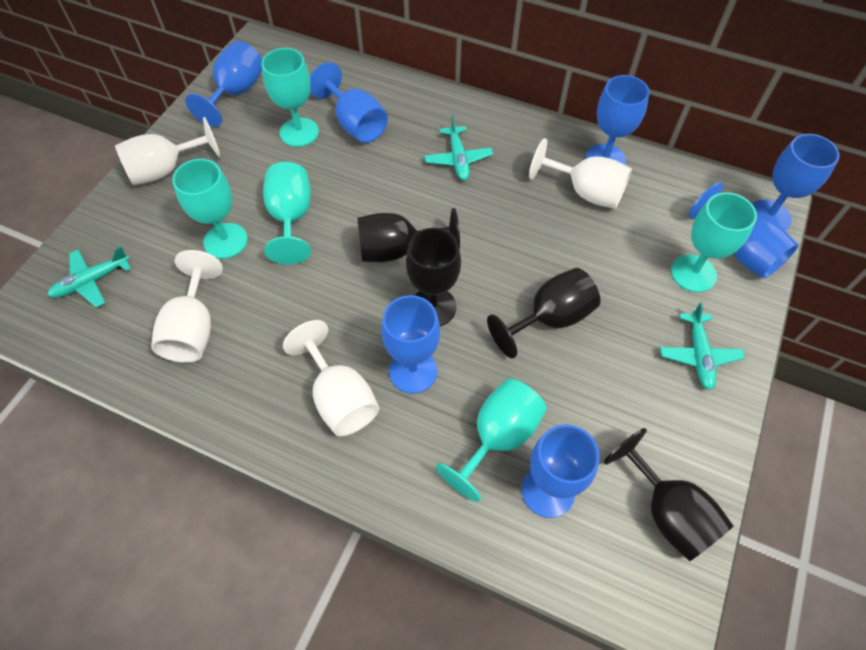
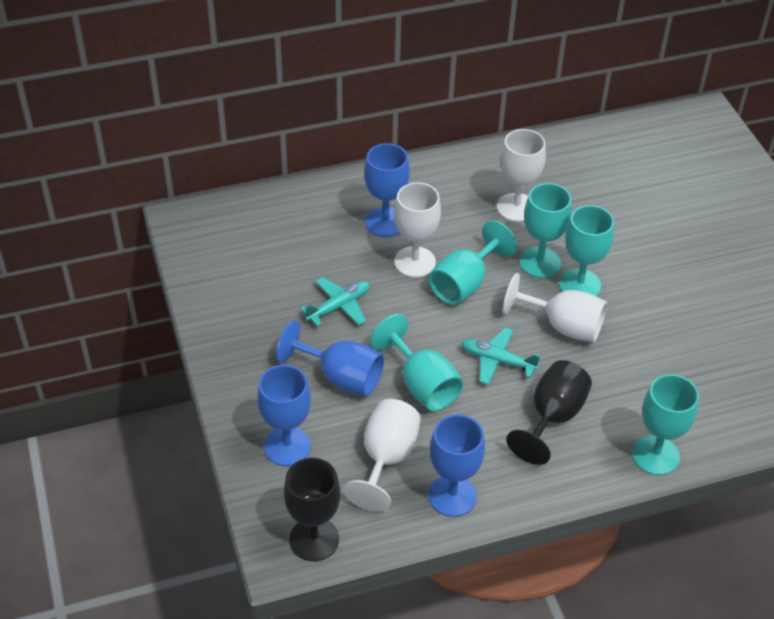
black goblet: [357,208,460,262] [406,228,461,326] [487,268,600,358] [604,428,733,561] = 4 -> [284,458,341,561] [506,360,592,465] = 2
blue goblet: [185,41,262,127] [310,62,388,143] [381,295,440,394] [521,424,600,518] [585,75,650,165] [689,183,798,278] [752,134,840,231] = 7 -> [257,365,311,466] [276,320,384,396] [364,143,410,237] [428,414,485,517] = 4
turquoise plane: [48,246,131,308] [424,115,493,181] [660,302,745,390] = 3 -> [300,277,370,327] [461,327,540,385] = 2

